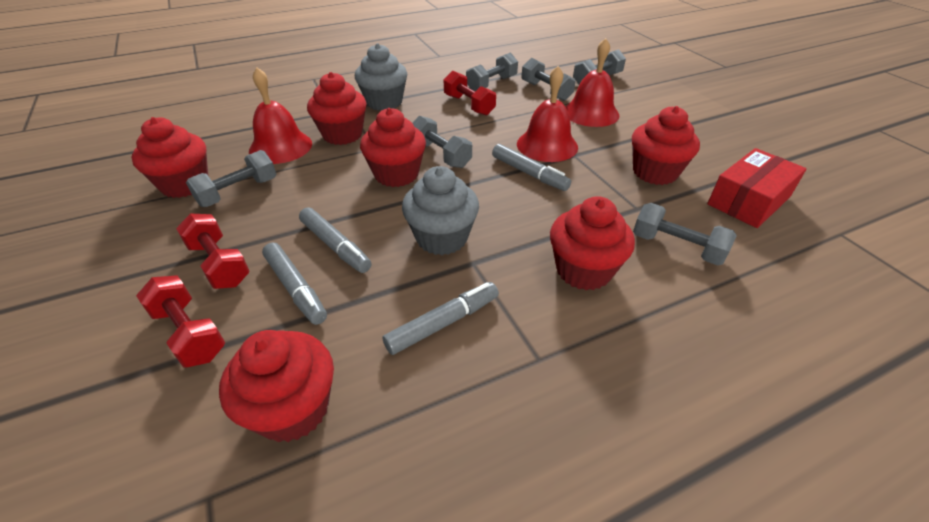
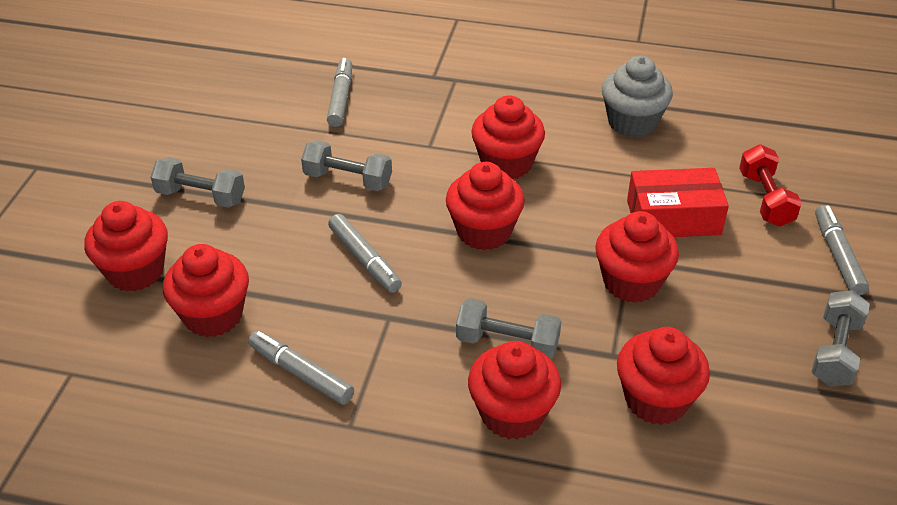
grey cupcake: [355,43,407,111] [402,166,479,255] = 2 -> [602,56,673,137] = 1
grey dumbbell: [186,150,277,207] [413,116,472,168] [466,53,518,91] [521,58,576,101] [573,49,626,84] [633,203,737,266] = 6 -> [151,157,245,208] [301,140,392,191] [456,298,561,359] [812,290,870,386] = 4
red bell: [249,67,312,164] [517,66,578,162] [566,38,619,127] = 3 -> none = 0
red cupcake: [132,117,208,198] [219,330,334,442] [307,72,367,145] [360,108,426,187] [550,196,635,290] [632,106,700,185] = 6 -> [84,201,168,292] [163,244,249,337] [446,162,525,250] [468,341,561,439] [471,95,545,179] [595,211,679,303] [617,327,710,425] = 7
red dumbbell: [136,275,225,367] [176,213,250,289] [444,71,496,116] = 3 -> [739,144,802,227] = 1

